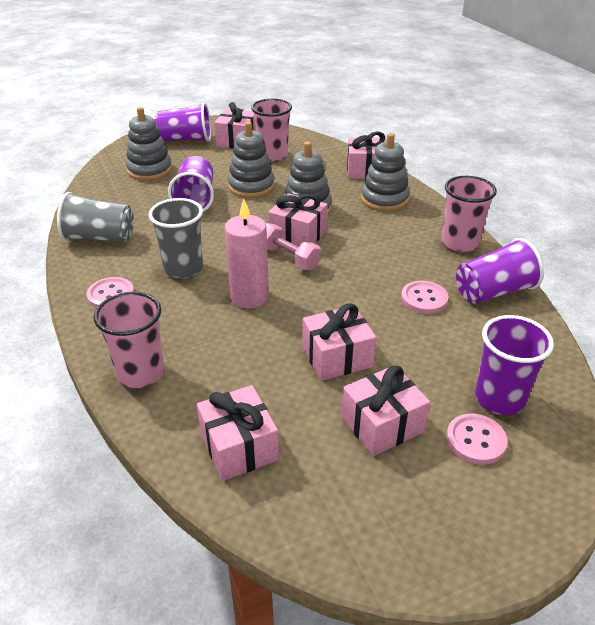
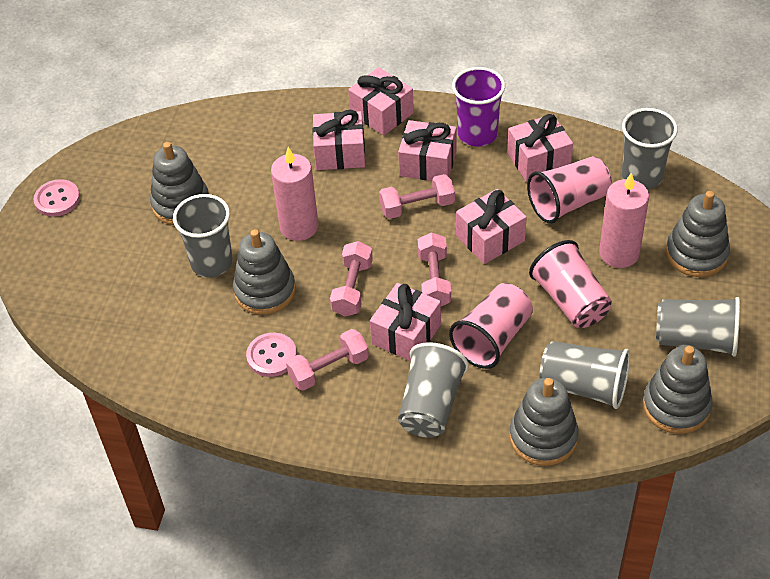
grey cup: [57,192,134,242] [149,198,203,279] = 2 -> [173,194,233,277] [398,342,468,438] [539,341,630,409] [622,108,678,189] [656,297,740,357] = 5
grey stacking toy: [126,107,172,181] [228,122,275,198] [284,142,332,216] [361,133,410,212] = 4 -> [150,142,209,225] [233,229,296,315] [509,378,579,466] [643,346,713,434] [666,191,730,277] = 5
pink button: [86,277,134,308] [401,281,448,314] [446,413,508,465] = 3 -> [33,179,80,217] [246,333,297,377] = 2
pink candle: [225,199,269,309] = 1 -> [271,147,318,241] [599,173,649,268] = 2
pink dumbbell: [266,223,321,270] = 1 -> [286,329,369,391] [330,241,373,316] [379,174,455,219] [418,232,451,306] = 4
purple cup: [155,102,211,142] [168,156,214,212] [456,238,544,304] [475,315,554,415] = 4 -> [452,67,505,147] = 1

